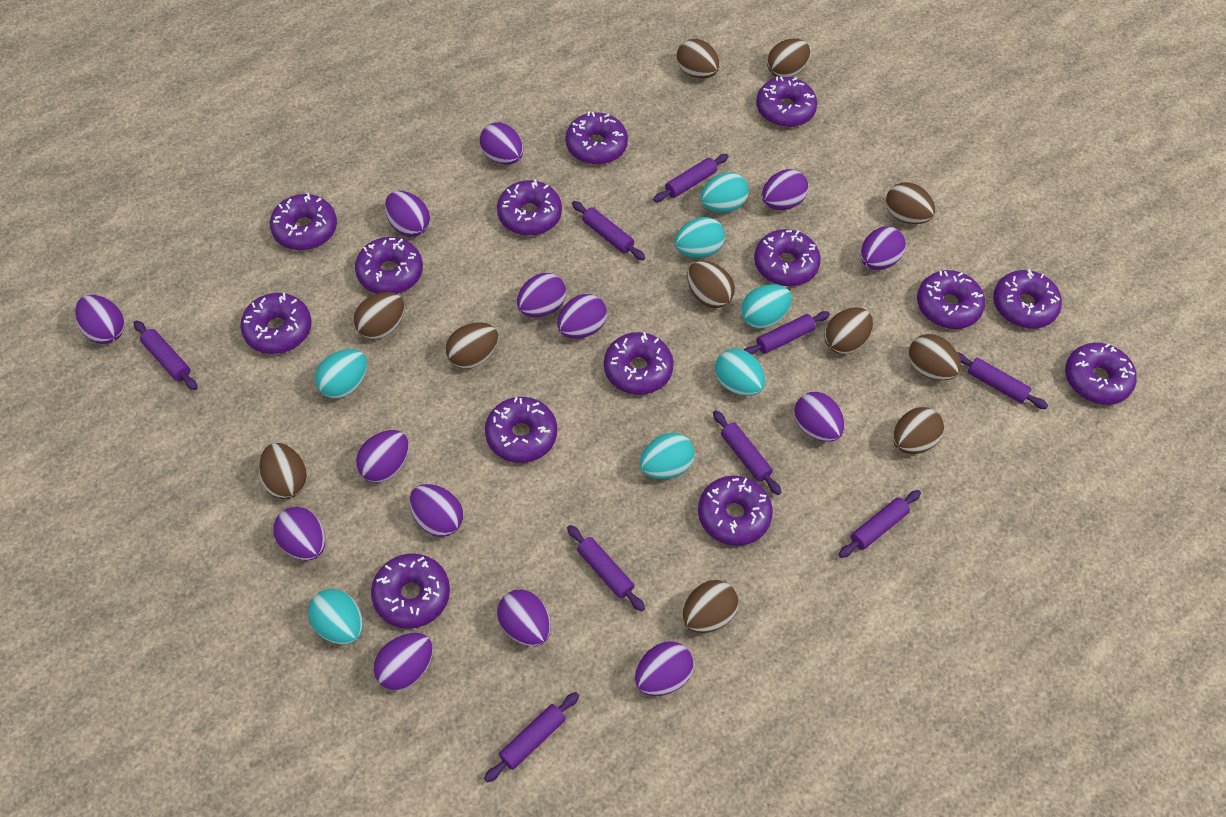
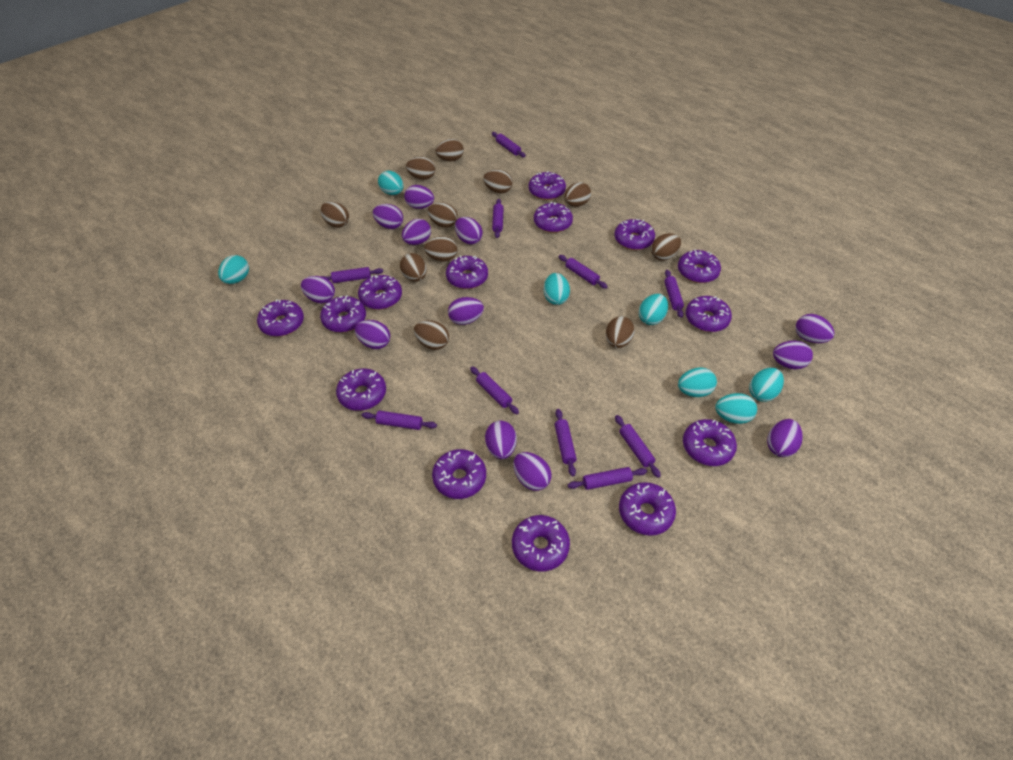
purple egg: [75,295,124,344] [273,507,325,560] [356,430,409,482] [373,633,433,691] [385,191,430,237] [410,484,463,537] [480,122,523,165] [497,590,551,646] [517,273,566,317] [557,294,607,339] [635,641,693,696] [762,169,808,210] [794,392,845,441] [861,227,906,270] = 14 -> [301,276,335,303] [355,320,390,349] [373,204,403,229] [402,219,431,245] [404,185,434,209] [448,297,484,325] [455,217,483,244] [485,421,517,459] [513,452,552,491] [767,419,803,457] [773,341,813,369] [796,314,835,343] = 12
purple rolling pin: [134,320,198,390] [484,692,579,783] [567,525,645,612] [572,201,645,260] [653,154,728,202] [713,410,781,495] [744,311,830,355] [839,490,921,558] [957,352,1048,409] = 9 -> [321,267,383,283] [361,411,437,430] [470,366,519,414] [492,132,526,158] [492,199,504,238] [555,409,577,477] [559,255,608,289] [568,467,647,490] [615,415,661,478] [664,270,684,318] = 10

